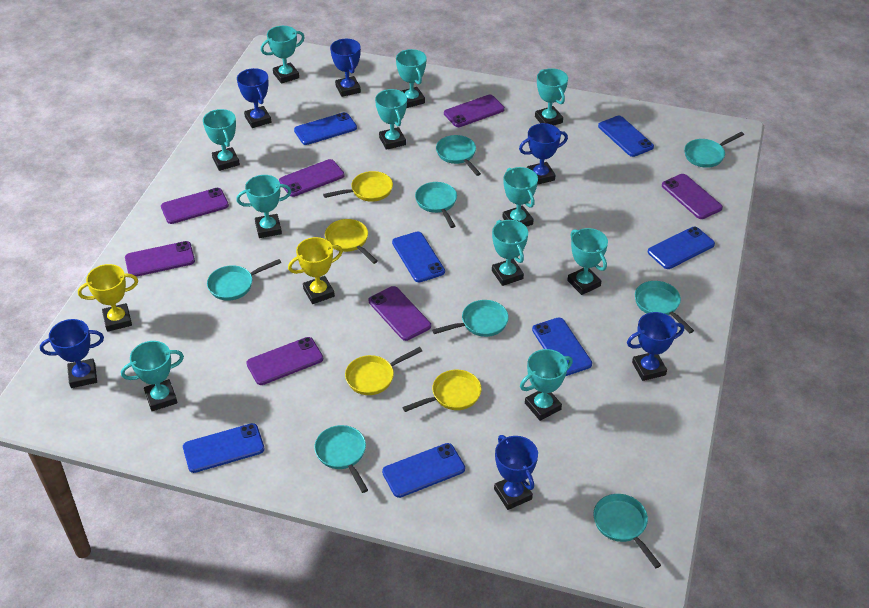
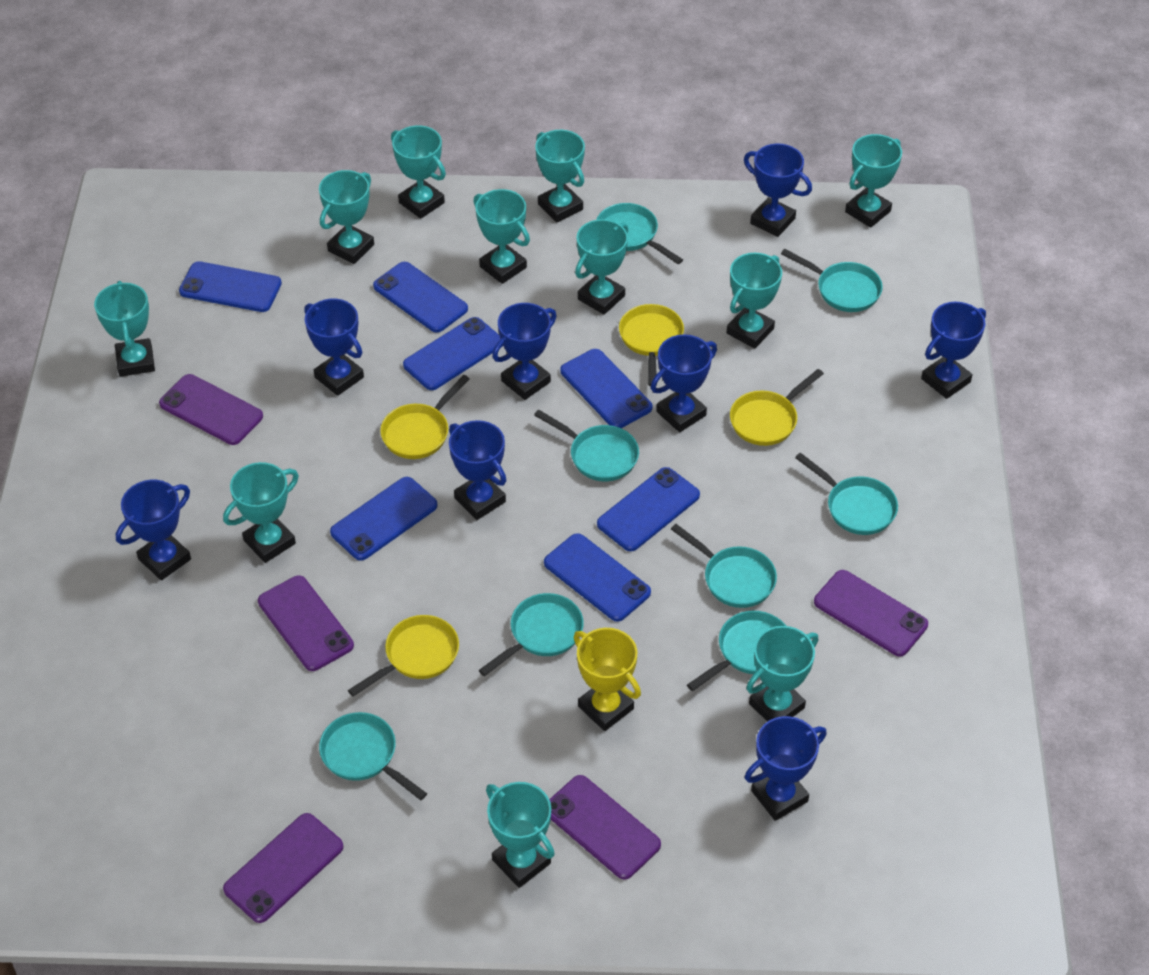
blue trophy: [40,319,104,388] [237,68,271,128] [330,39,361,97] [494,435,538,510] [519,123,568,185] [627,312,684,381] = 6 -> [116,480,191,580] [304,299,364,396] [449,420,506,520] [492,303,557,400] [651,334,717,432] [744,143,812,237] [745,716,827,821] [921,302,986,399] = 8
purple phone: [125,241,195,277] [161,188,229,224] [246,337,323,385] [279,159,345,197] [369,286,431,341] [444,95,505,127] [662,174,723,219] = 7 -> [159,374,263,445] [223,813,343,923] [258,575,354,671] [549,775,661,880] [814,570,928,656] = 5
yellow trophy: [78,264,138,332] [288,237,343,304] = 2 -> [574,628,641,731] = 1

